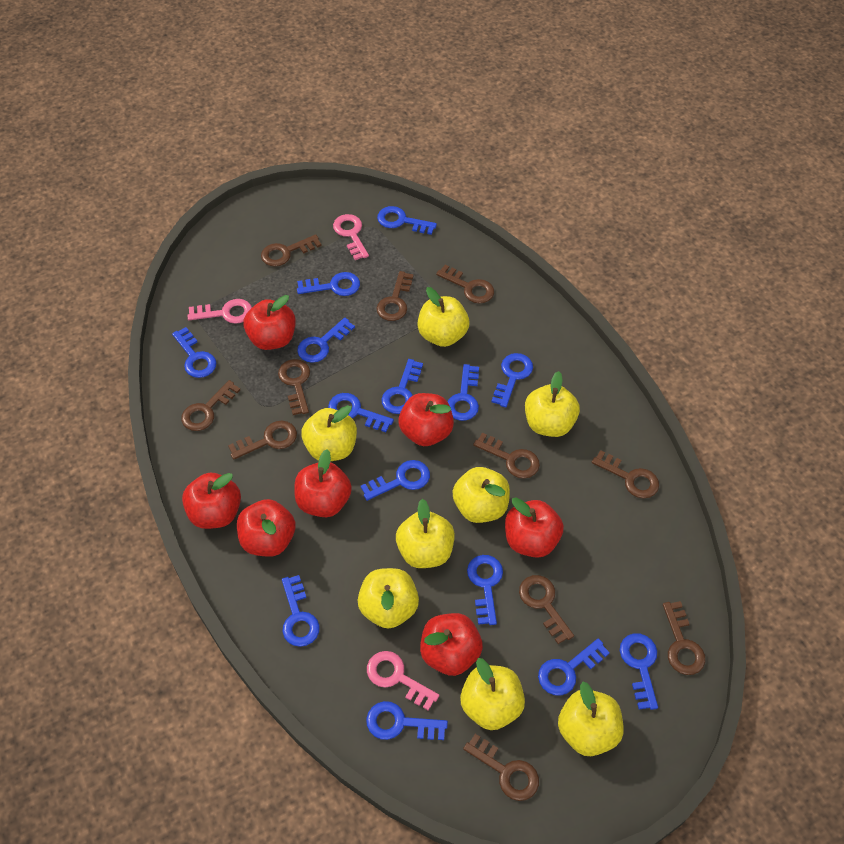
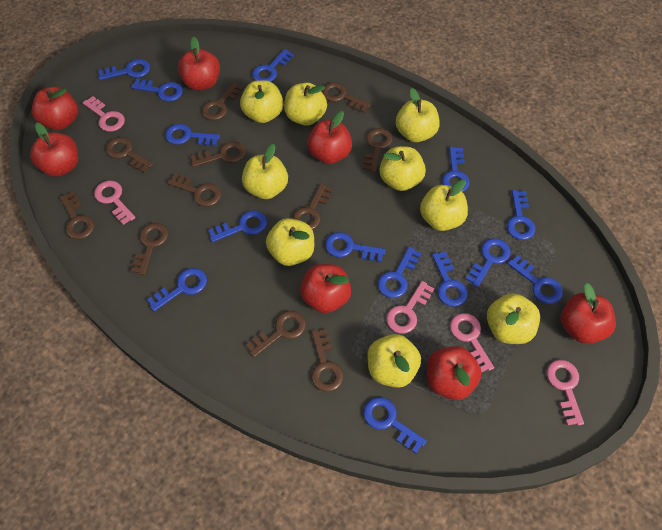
pink key: [187,299,252,324] [333,214,369,260] [367,651,439,711] = 3 -> [83,96,125,132] [94,180,136,225] [386,281,434,333] [450,313,494,372] [547,360,584,426] = 5
yellow apple: [301,405,357,461] [358,568,419,629] [396,499,455,568] [417,287,469,347] [452,467,510,523] [460,658,525,730] [525,371,580,437] [558,682,623,756] = 8 -> [240,80,283,123] [242,144,288,199] [266,218,314,266] [284,83,327,126] [367,334,421,388] [379,146,426,191] [396,88,440,142] [420,179,468,231] [487,293,540,344] = 9

